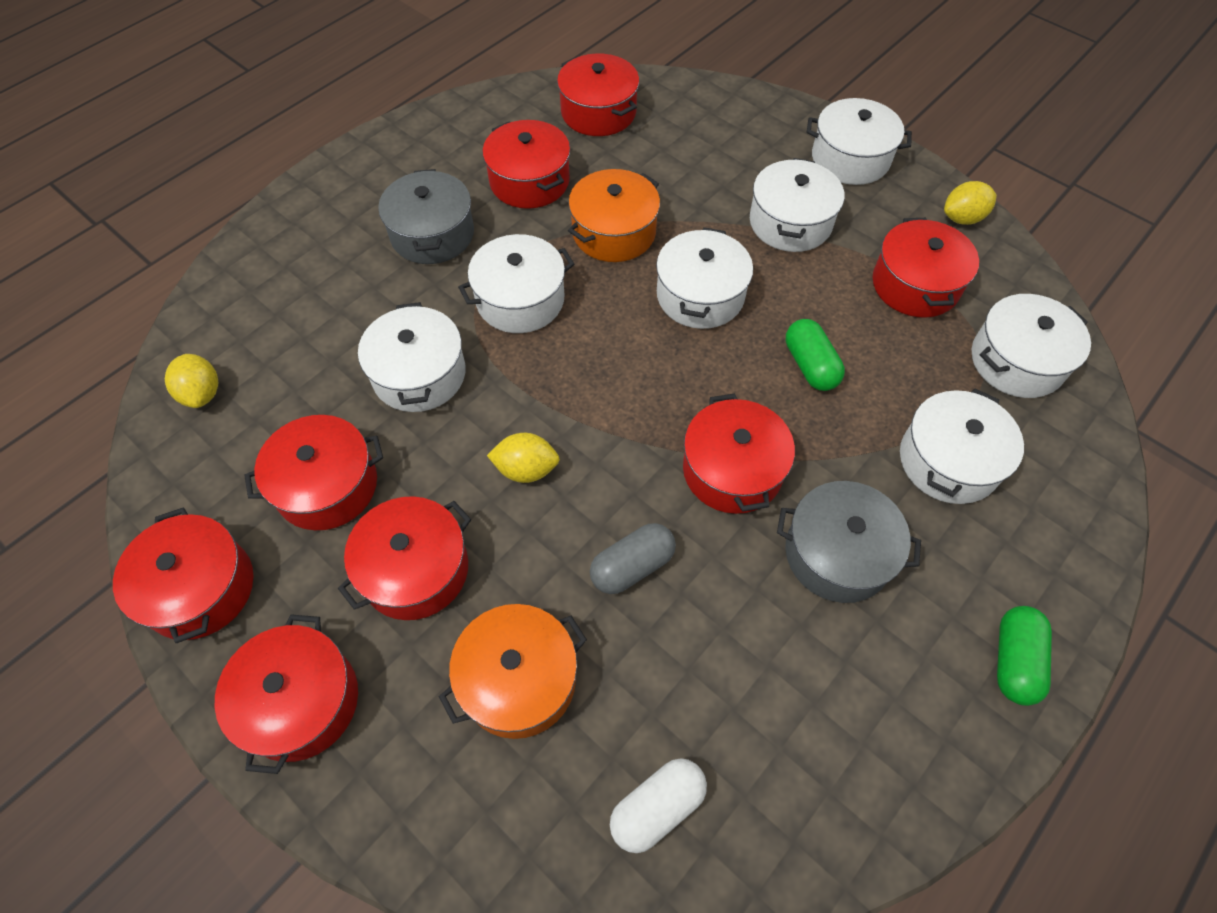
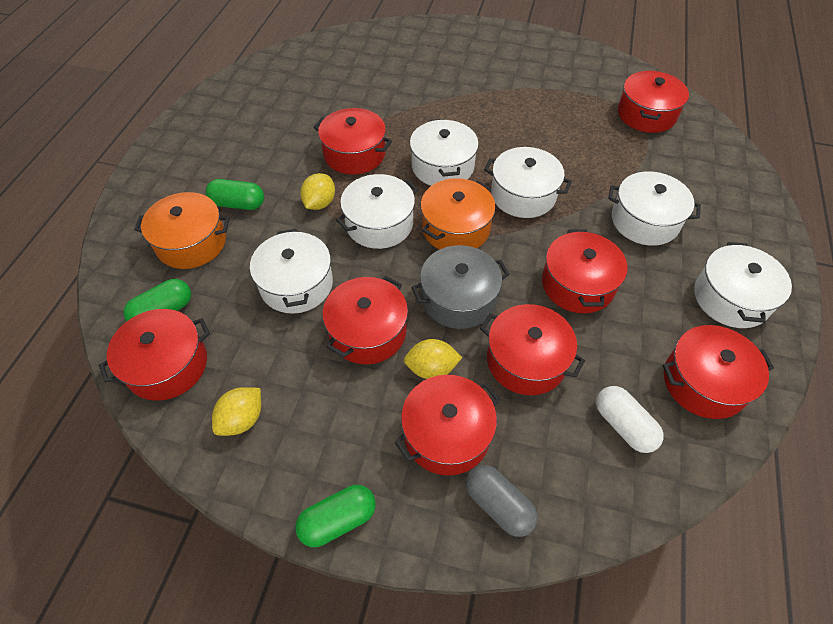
green capsule: [786,319,845,391] [997,606,1052,706] = 2 -> [123,279,191,321] [206,179,264,210] [295,485,376,547] = 3
grey pot: [378,169,474,264] [777,481,921,603] = 2 -> [411,245,509,329] = 1
white pot: [358,302,466,412] [458,234,574,333] [656,227,753,329] [750,158,844,252] [807,98,912,185] [900,389,1024,504] [972,294,1091,398] = 7 -> [250,229,333,314] [336,174,418,249] [410,119,479,186] [484,147,572,218] [608,171,701,246] [694,242,792,328] = 6

